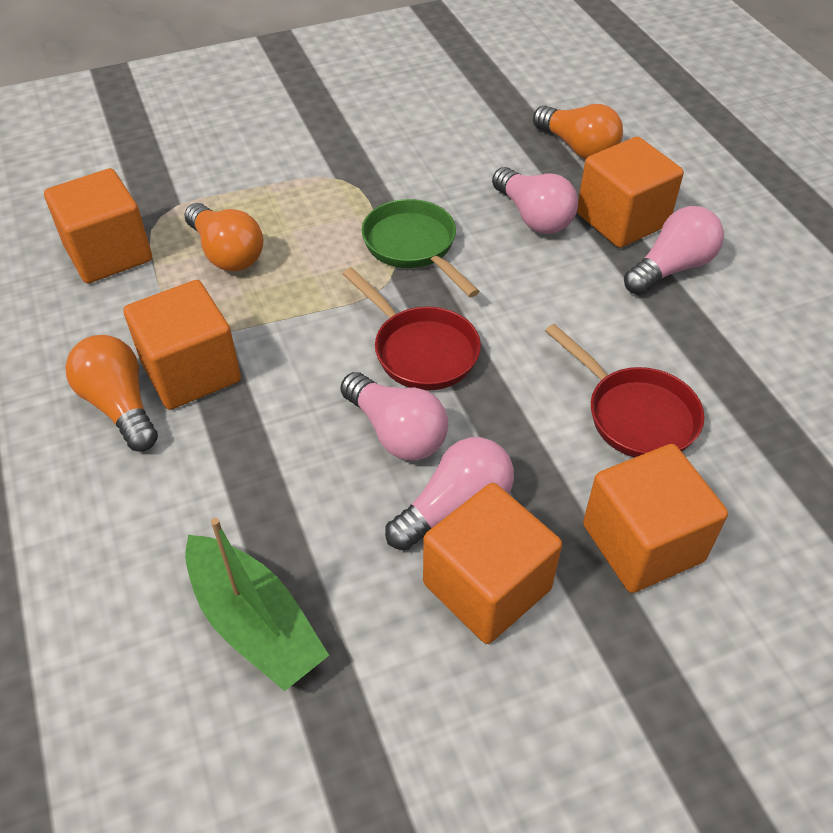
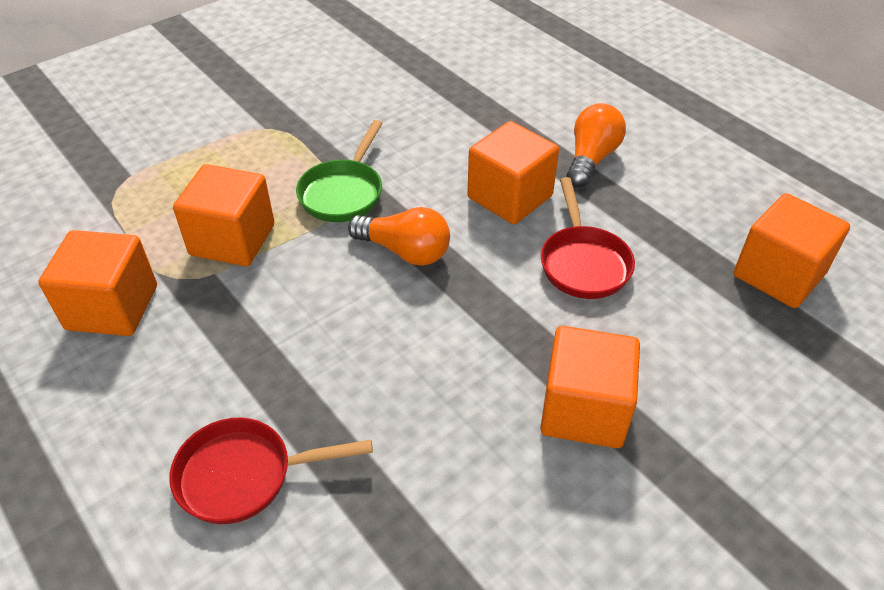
green boat: [185,518,329,691] = 1 -> none = 0
orange light bulb: [65,335,158,451] [184,203,263,271] [533,104,623,159] = 3 -> [348,207,450,266] [567,103,626,187] = 2
pink light bulb: [340,372,448,461] [385,437,514,551] [492,167,578,234] [624,206,724,295] = 4 -> none = 0

